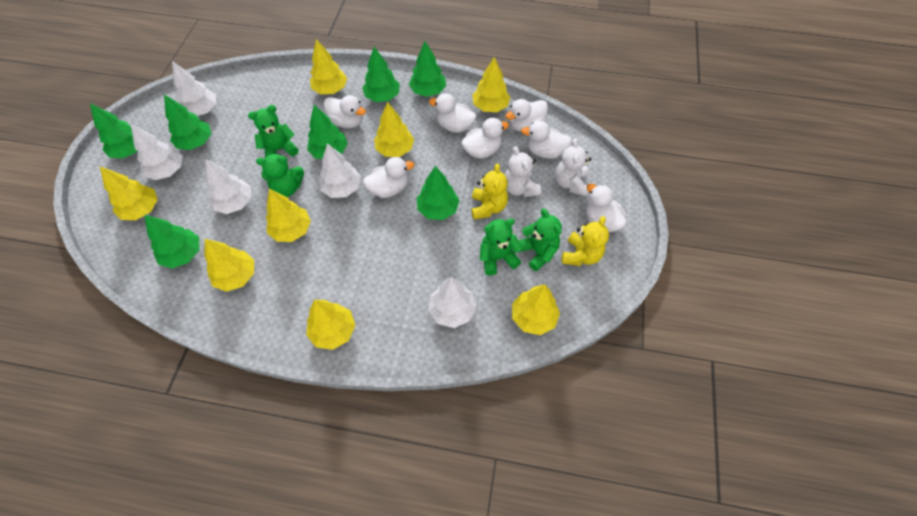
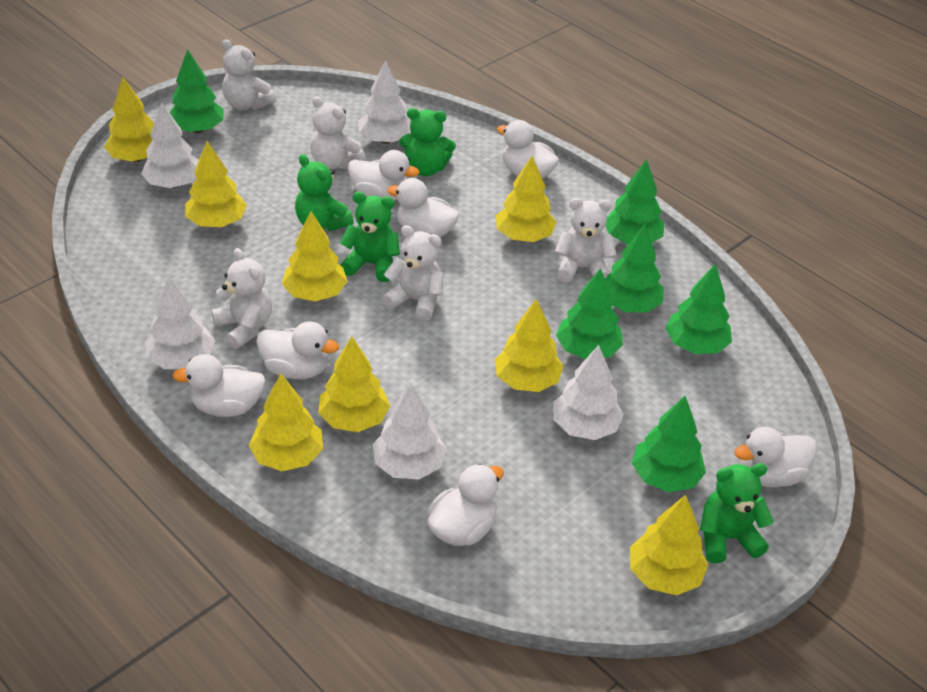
green tree: [90,103,138,158] [145,215,199,269] [164,94,211,150] [307,105,348,159] [362,47,400,102] [409,41,446,97] [417,166,460,220] = 7 -> [169,49,223,133] [556,268,623,359] [605,224,664,312] [606,159,665,244] [632,396,706,492] [665,263,732,354] = 6
white teddy bear: [505,146,541,197] [555,138,591,196] = 2 -> [212,248,272,349] [222,39,276,110] [310,96,366,169] [382,225,443,321] [555,198,617,283] = 5
yellow teddy bear: [471,163,508,220] [562,216,609,266] = 2 -> none = 0

